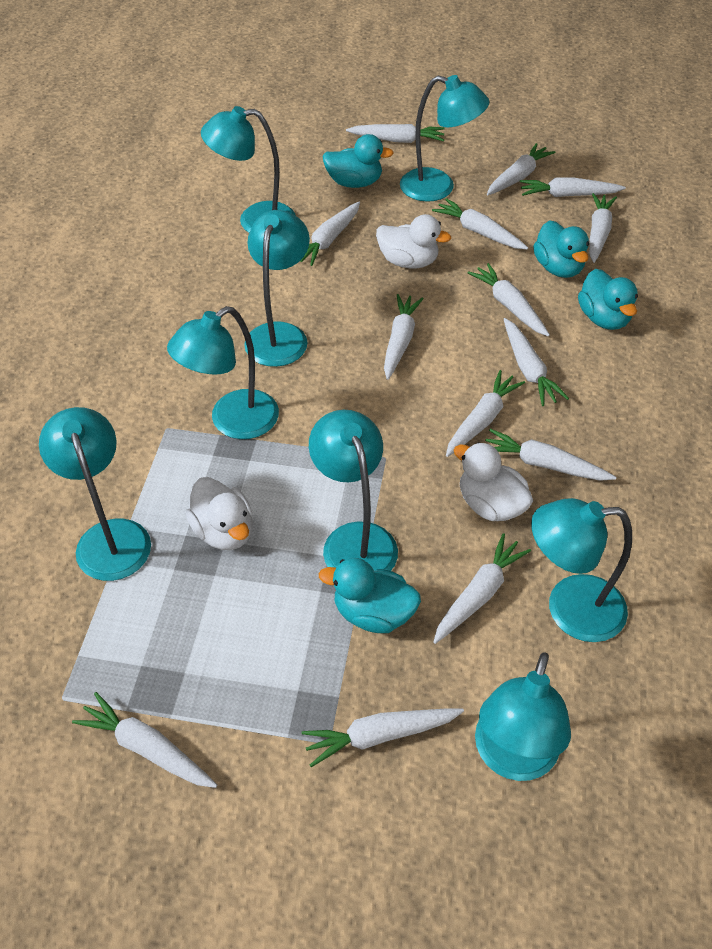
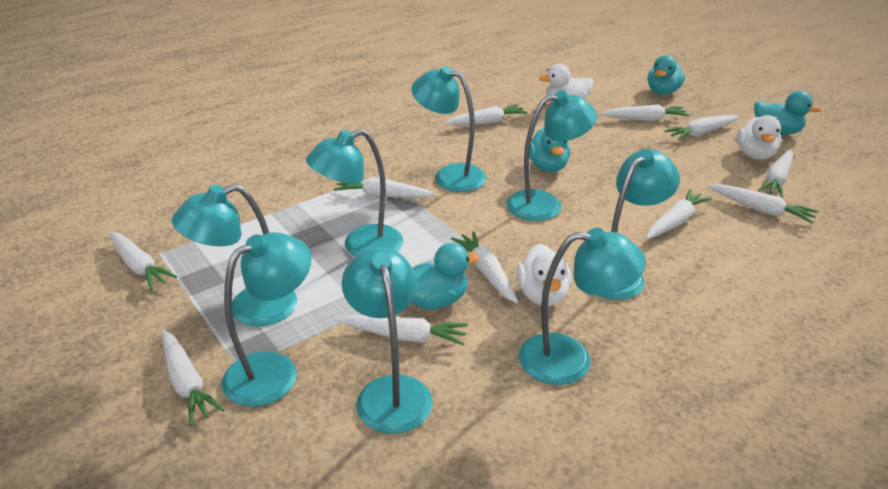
white carrot: [72,692,217,788] [300,202,360,266] [302,709,464,767] [346,124,445,143] [384,294,424,380] [432,198,528,250] [433,533,531,644] [446,370,525,457] [468,263,550,336] [485,429,616,481] [487,143,556,195] [504,318,569,406] [520,177,626,197] [589,193,617,263] = 14 -> [109,232,177,290] [162,330,225,426] [333,178,436,198] [337,315,468,346] [444,104,527,125] [451,231,518,303] [601,104,690,121] [646,189,712,239] [664,115,739,140] [707,184,818,224] [758,150,793,198] = 11

